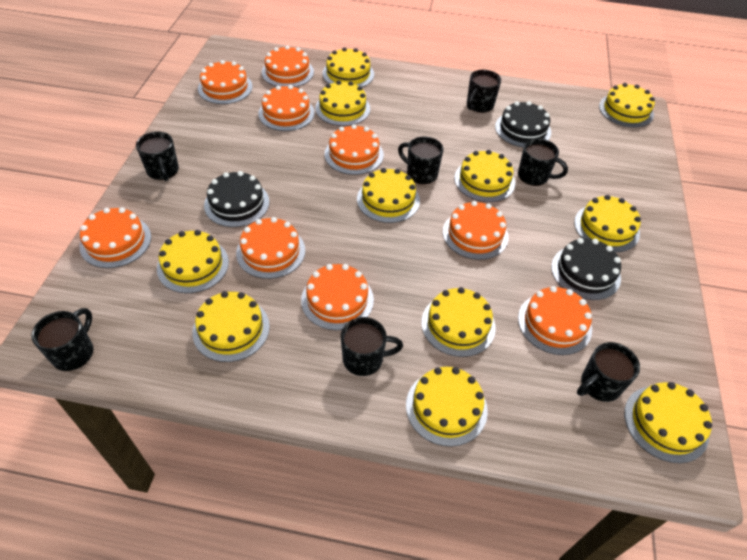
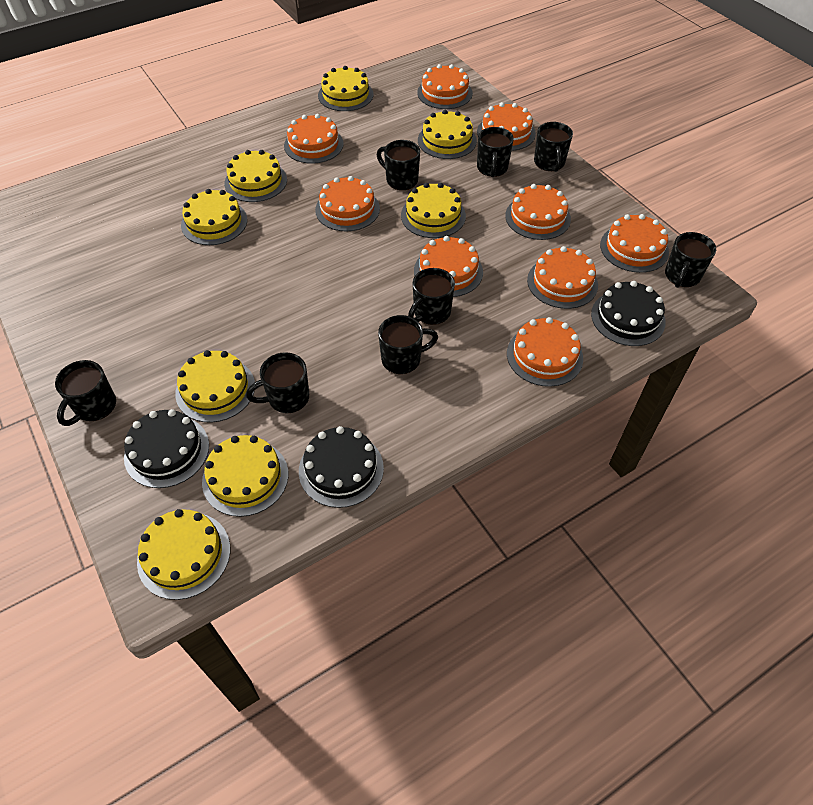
black mug: [31,308,93,371] [136,131,179,181] [341,317,403,376] [398,136,443,184] [467,70,501,113] [518,138,568,186] [577,342,640,402] = 7 -> [55,360,116,426] [246,352,309,413] [377,140,420,190] [378,315,438,374] [408,268,455,325] [477,127,514,177] [534,122,573,172] [665,232,716,288] = 8
yellow cake: [157,230,229,293] [192,291,270,362] [315,80,370,126] [322,47,374,87] [357,168,420,223] [406,367,488,447] [421,287,496,357] [454,150,515,202] [574,195,641,252] [599,83,655,128] [624,382,712,463] = 11 -> [137,509,230,600] [175,350,255,422] [181,189,247,245] [202,435,288,517] [224,150,287,202] [318,66,373,111] [401,183,466,238] [418,110,477,159] = 8

